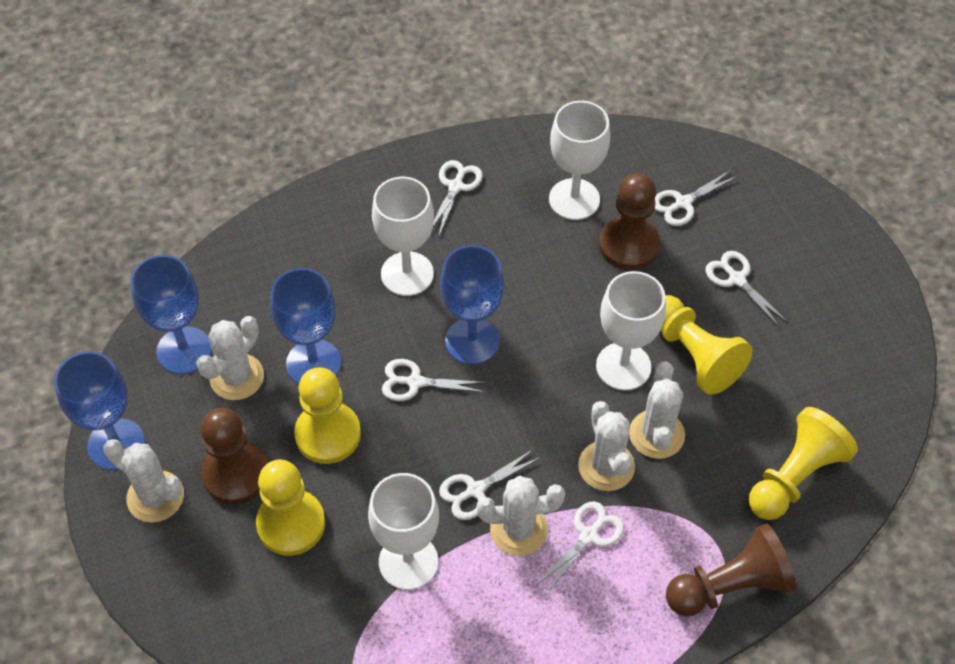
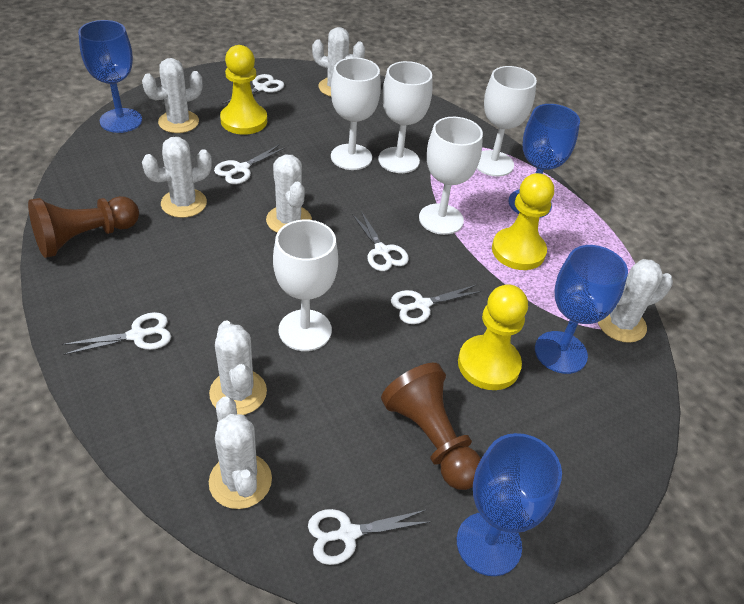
brown pawn: [200,408,268,504] [599,173,660,270] [666,524,797,616] = 3 -> [28,196,139,258] [381,363,481,490] = 2
white cactus: [103,439,184,523] [196,316,264,400] [477,476,565,556] [578,401,635,491] [629,361,685,459] = 5 -> [142,58,203,133] [142,137,212,218] [209,320,267,415] [209,396,272,509] [266,154,312,233] [312,27,365,97] [598,259,673,343] = 7
white goblet: [368,473,439,590] [372,177,434,296] [549,101,610,220] [596,271,666,391] = 4 -> [273,220,338,351] [331,58,381,170] [378,61,432,173] [419,117,483,235] [477,66,537,177] = 5
yellow pawn: [256,460,325,556] [294,367,361,464] [661,295,753,395] [749,407,858,520] = 4 -> [220,45,267,135] [458,284,528,390] [492,173,554,270] = 3

